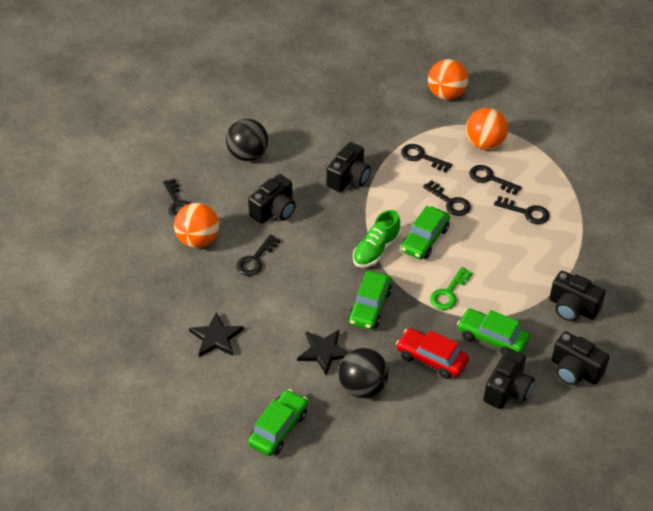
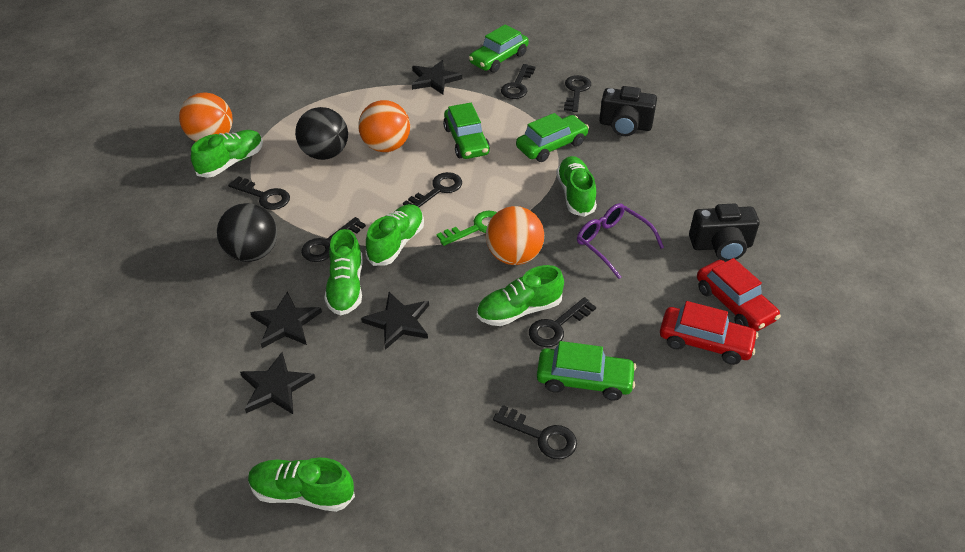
black camera: [248,174,296,224] [326,142,371,192] [483,349,535,409] [549,271,606,321] [551,331,610,385] = 5 -> [599,86,657,136] [689,204,760,261] = 2
black key: [163,178,191,218] [236,235,280,276] [401,144,452,172] [423,180,471,216] [469,165,522,195] [494,196,549,224] = 6 -> [228,176,290,210] [301,217,366,262] [403,172,462,207] [493,405,577,459] [501,64,536,99] [529,297,596,347] [564,75,591,112] = 7
black star: [189,312,244,357] [297,330,349,376] = 2 -> [240,352,315,414] [250,292,322,348] [361,292,429,350] [412,60,462,94] = 4
green shoe: [353,210,401,268] = 1 -> [191,130,263,178] [248,457,355,512] [324,229,363,315] [366,204,424,266] [477,265,564,326] [556,156,597,217] = 6
purple glasses: none = 0 -> [577,203,664,279] = 1
red car: [396,328,469,379] = 1 -> [660,301,758,365] [697,258,781,331] = 2

